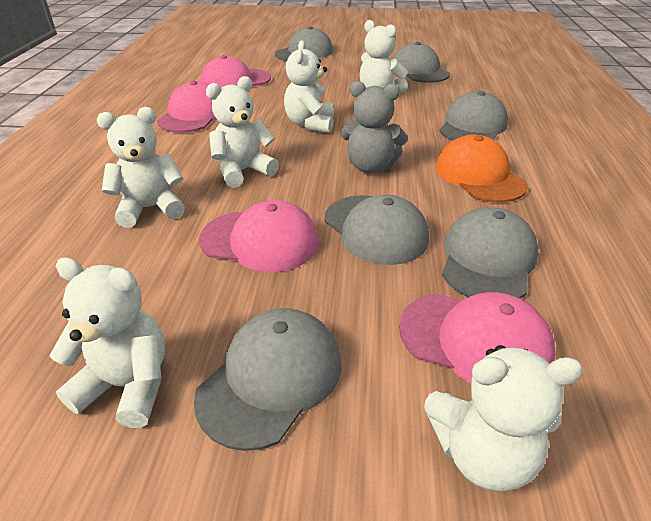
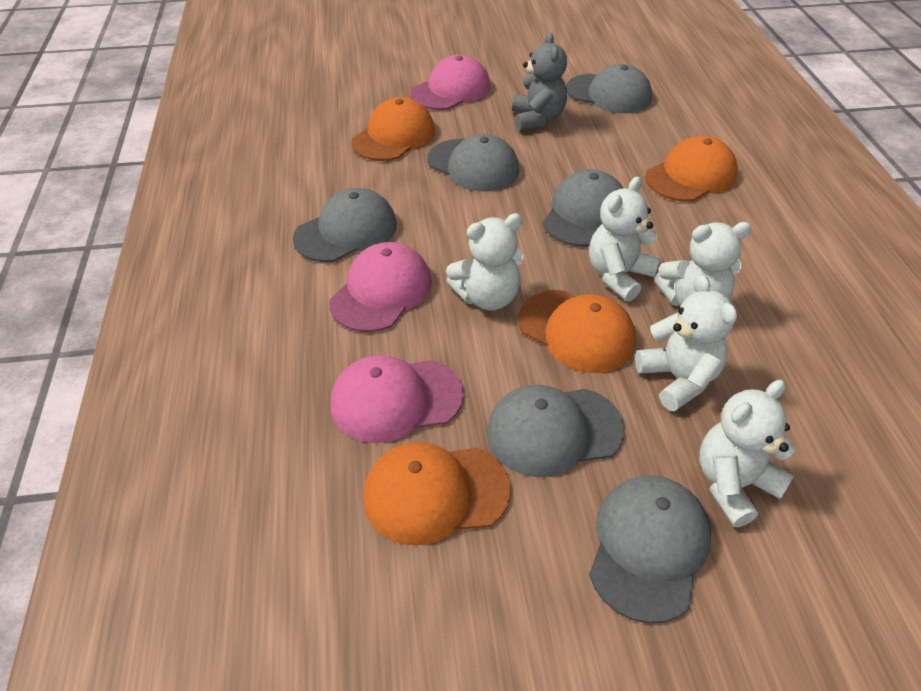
orange cap: [435,135,528,202] = 1 -> [351,97,435,161] [363,442,511,545] [518,290,636,373] [645,136,738,202] = 4
pink cap: [157,81,217,133] [199,200,319,272] [200,55,271,87] [399,292,556,384] = 4 -> [329,242,432,332] [331,355,464,443] [411,55,491,110] = 3
white teddy bear: [50,257,165,428] [97,107,185,228] [206,76,279,188] [284,40,334,133] [359,20,408,93] [424,345,584,492] = 6 -> [446,213,523,311] [589,177,660,302] [635,274,737,411] [654,222,752,306] [699,380,795,527] = 5

